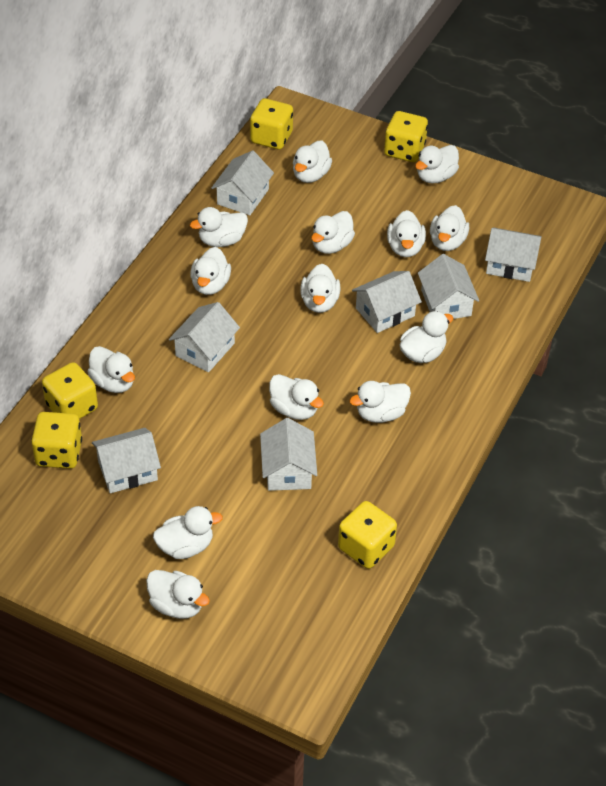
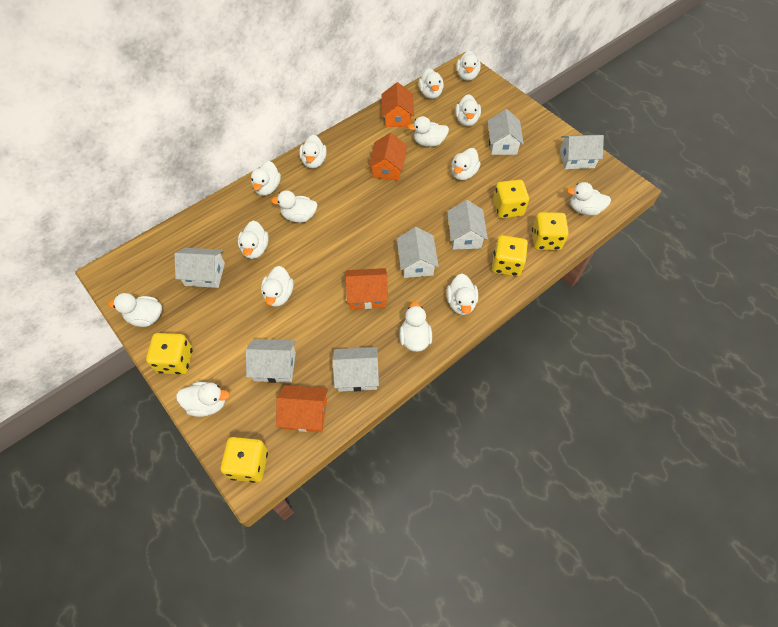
orange house: none = 0 -> [276,385,328,432] [346,268,388,309] [369,133,407,181] [382,82,414,127] = 4
white duck: [87,346,135,393] [146,570,210,619] [153,506,223,559] [190,207,248,247] [190,247,231,295] [269,374,324,420] [293,140,332,183] [300,264,340,313] [311,211,355,254] [350,381,411,423] [387,210,426,257] [400,311,453,363] [415,145,459,184] [430,205,469,251] = 14 -> [108,293,162,327] [176,382,230,417] [238,220,269,259] [251,161,281,196] [261,266,294,307] [271,190,317,223] [299,135,327,169] [399,302,432,352] [408,116,449,147] [418,68,444,99] [447,274,478,315] [451,148,481,180] [455,94,481,126] [456,51,481,81] [567,182,611,216] = 15

